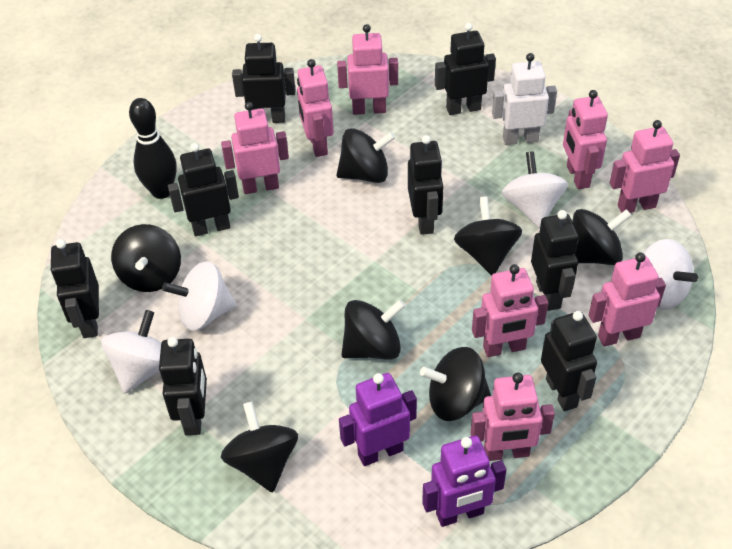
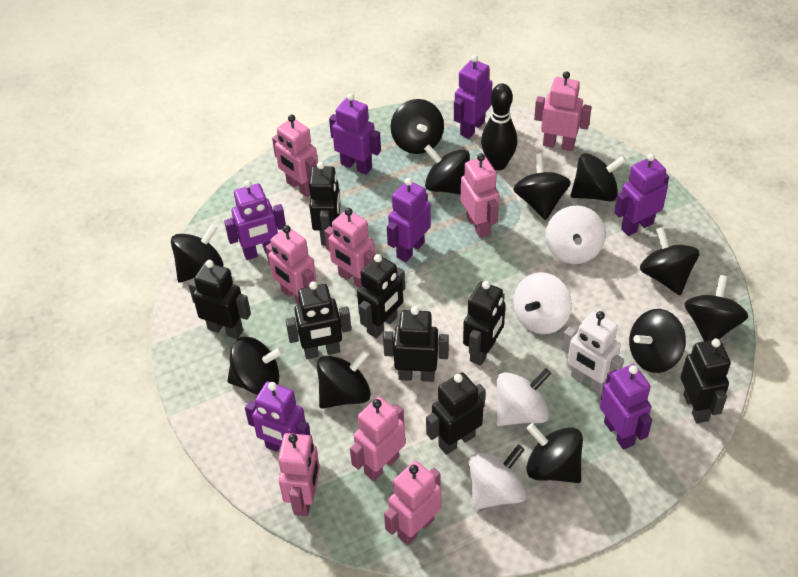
black spinning top: [111,224,181,292] [221,401,298,492] [337,128,395,183] [341,299,406,360] [420,347,491,421] [454,196,522,275] [573,209,632,265] = 7 -> [171,223,223,282] [227,337,284,395] [317,349,371,409] [391,99,444,154] [424,145,470,195] [513,153,571,220] [526,423,583,483] [571,153,626,201] [629,309,686,373] [640,227,700,295] [685,275,749,341] = 11
purple robot: [339,373,417,466] [422,436,506,527] = 2 -> [224,180,286,260] [245,381,310,452] [329,93,381,175] [387,178,431,262] [454,55,492,139] [600,364,652,450] [614,153,669,236] = 7

